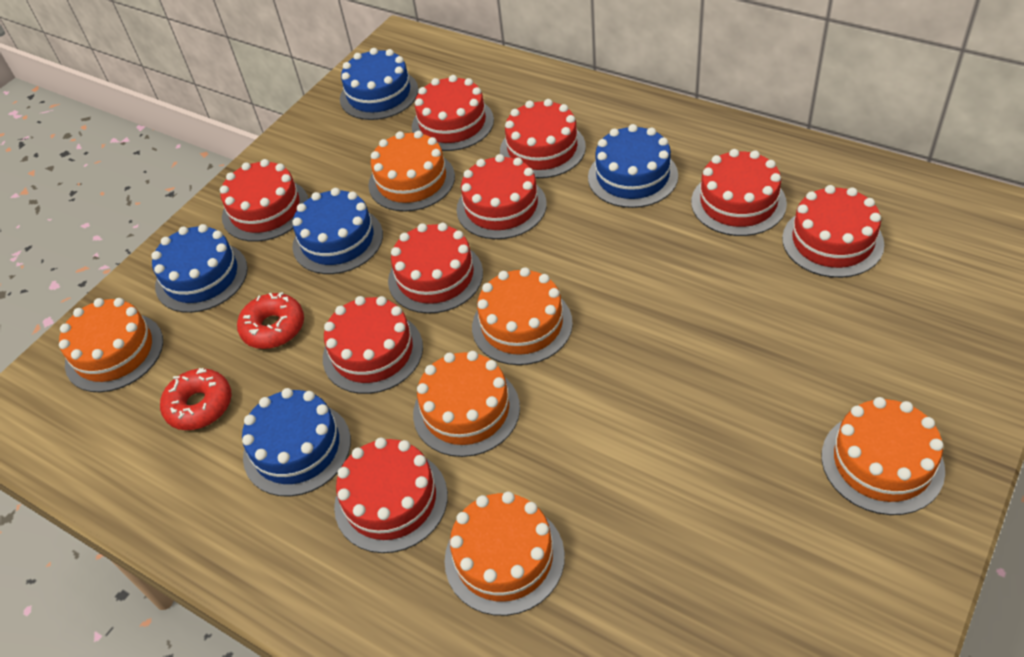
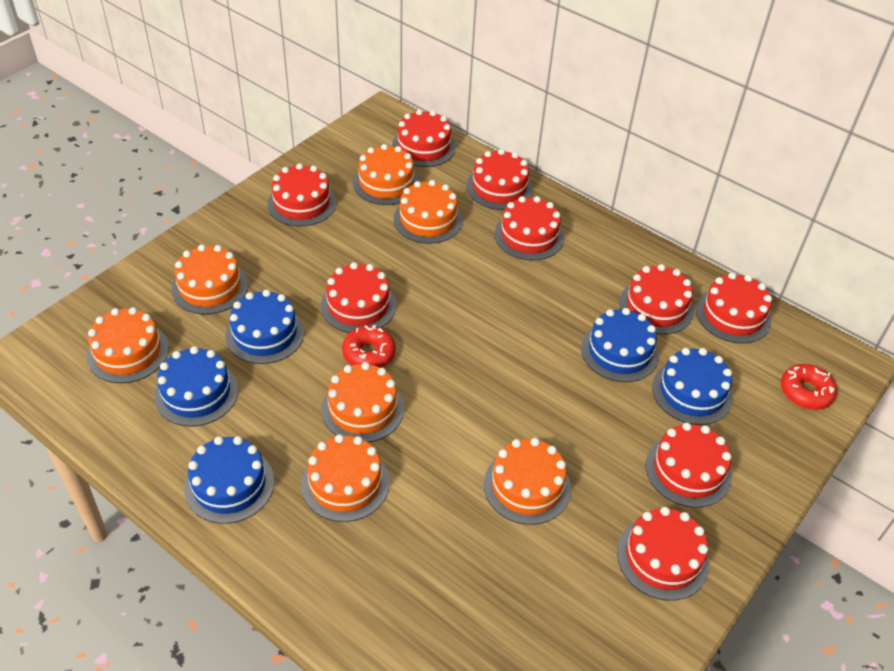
orange cake: [59,298,163,392] [369,131,455,212] [413,351,520,457] [444,492,565,616] [472,267,573,365] [822,397,945,515] = 6 -> [87,307,169,383] [172,245,248,314] [301,434,389,522] [321,362,404,443] [353,144,420,205] [394,180,463,244] [484,438,571,525] = 7

